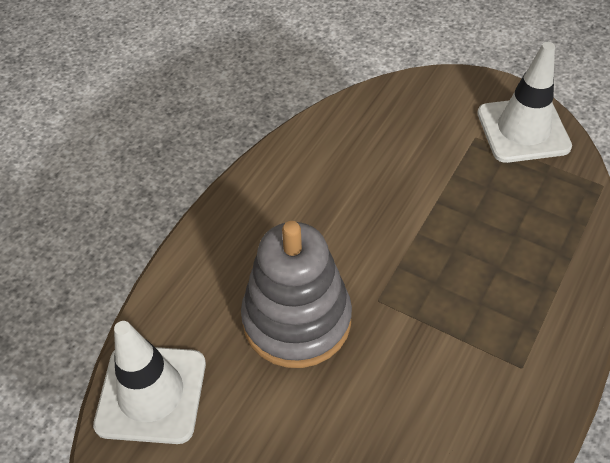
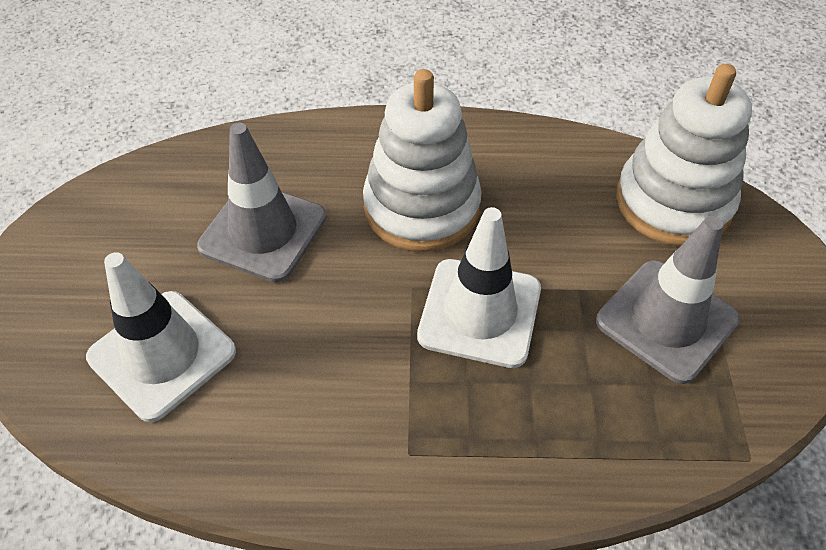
grey stacking toy: [241,221,352,368] = 1 -> none = 0
grey traffic cone: none = 0 -> [197,123,327,282] [596,216,740,384] = 2
white stacking toy: none = 0 -> [363,69,482,252] [616,64,752,246] = 2

